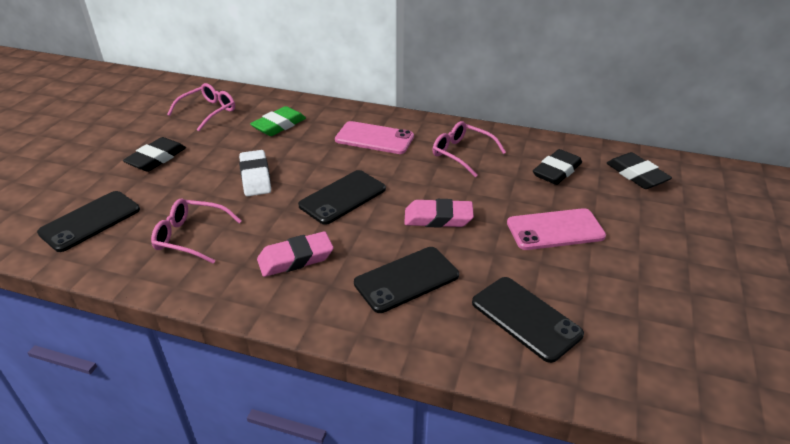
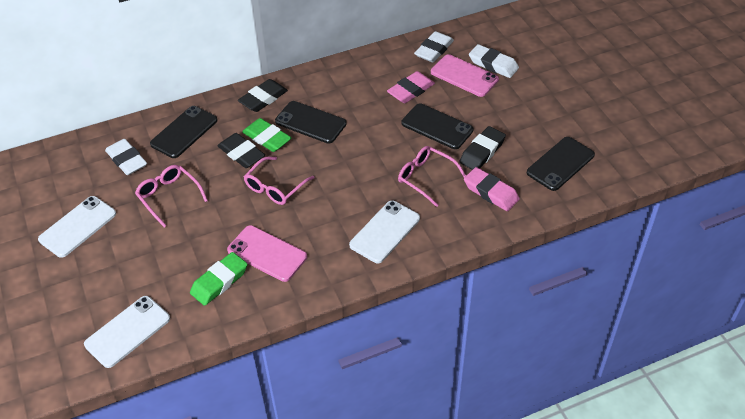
green eraser: [250,106,306,136] = 1 -> [190,252,248,306] [242,118,291,152] = 2
white eraser: [239,150,271,196] = 1 -> [105,139,147,175] [414,31,454,62] [469,44,519,78] = 3
white phone: none = 0 -> [38,196,116,258] [84,296,170,368] [349,200,420,263] = 3

